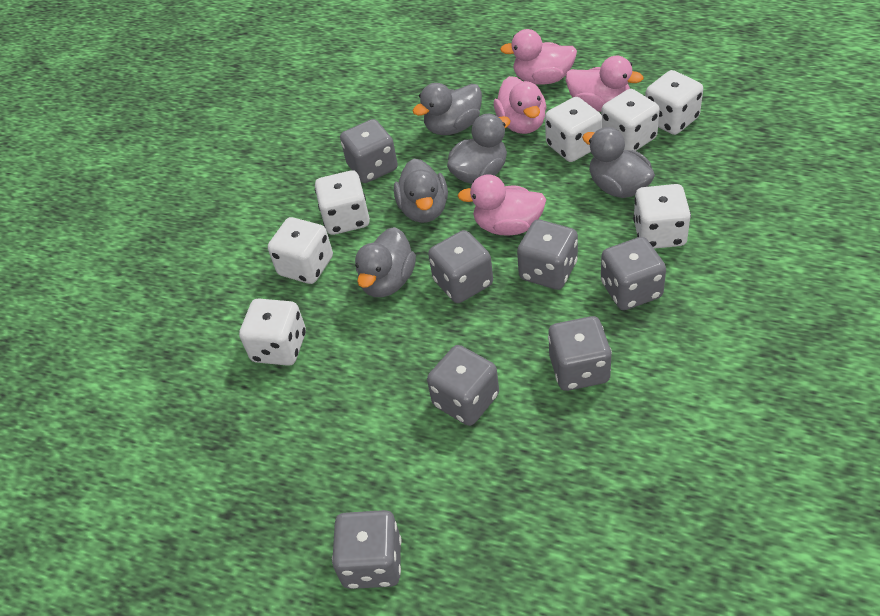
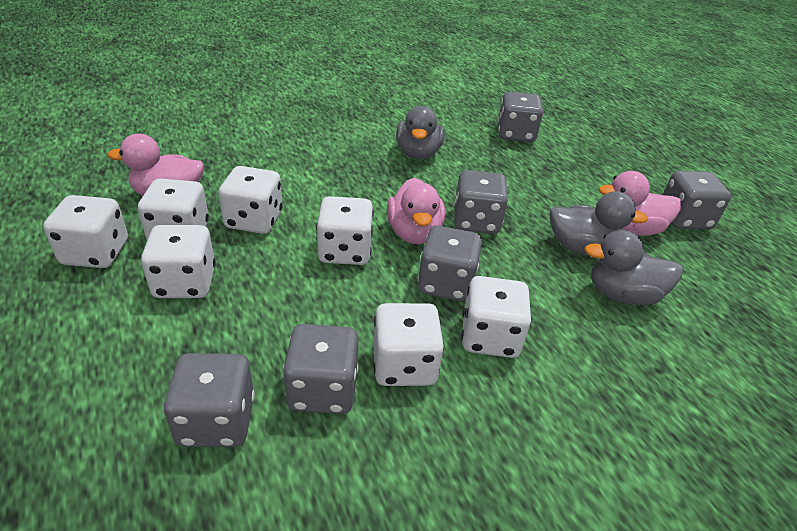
grey dice: [332,510,401,589] [340,119,398,183] [427,345,499,426] [428,230,493,303] [517,219,578,290] [548,316,612,391] [601,237,666,310] = 7 -> [164,353,255,447] [283,324,359,414] [418,225,482,301] [454,170,508,234] [498,91,543,142] [663,171,731,229] = 6
grey duck: [355,227,416,297] [394,159,448,223] [413,83,482,135] [447,114,511,184] [582,127,655,198] = 5 -> [396,106,445,159] [550,191,648,255] [584,230,683,305] = 3
pink duck: [457,174,546,236] [494,76,546,134] [500,29,577,85] [566,56,644,112] = 4 -> [108,134,204,196] [387,178,445,244] [599,171,681,236] = 3

